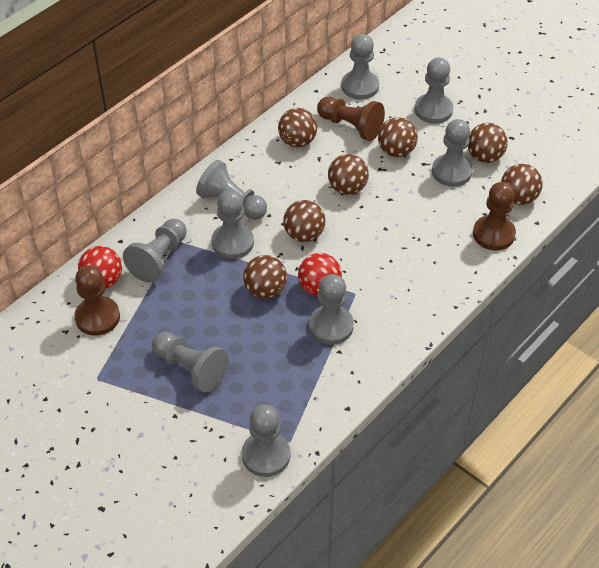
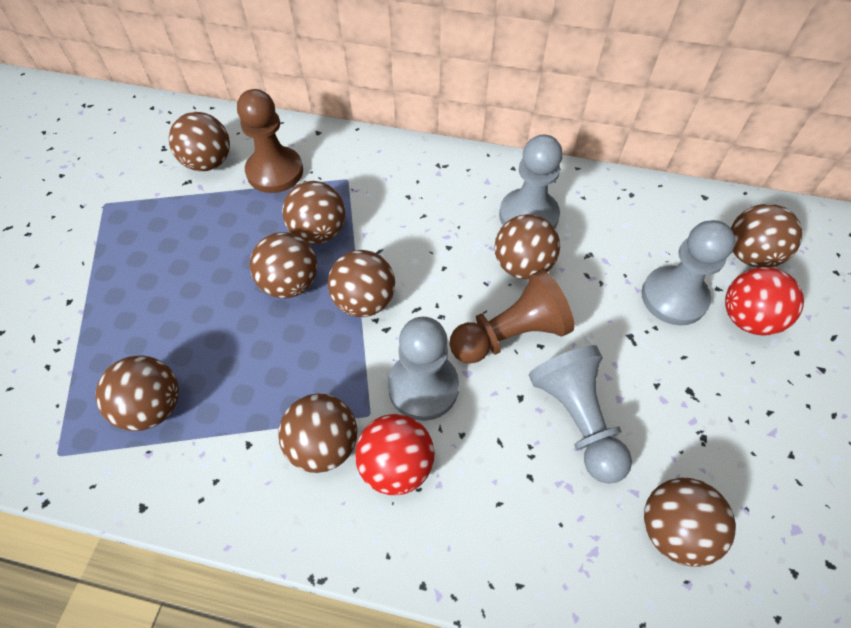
brown ball: [243,255,287,299] [278,108,317,147] [283,200,326,242] [328,154,369,195] [378,117,418,157] [468,123,508,163] [501,164,543,205] = 7 -> [96,355,179,431] [169,112,230,171] [250,232,317,298] [278,394,357,473] [282,181,345,244] [328,250,395,317] [494,214,560,279] [644,478,736,567] [731,204,803,268] = 9
brown pawn: [74,265,120,336] [317,97,385,141] [473,182,516,250] = 3 -> [237,89,303,193] [449,270,574,364] = 2
grey pawn: [123,219,187,282] [152,332,229,393] [196,160,267,220] [212,190,254,259] [242,404,290,477] [309,274,354,345] [341,34,379,99] [414,58,453,124] [432,119,473,187] = 9 -> [388,317,459,421] [499,134,563,228] [529,345,632,484] [641,220,735,325] = 4

